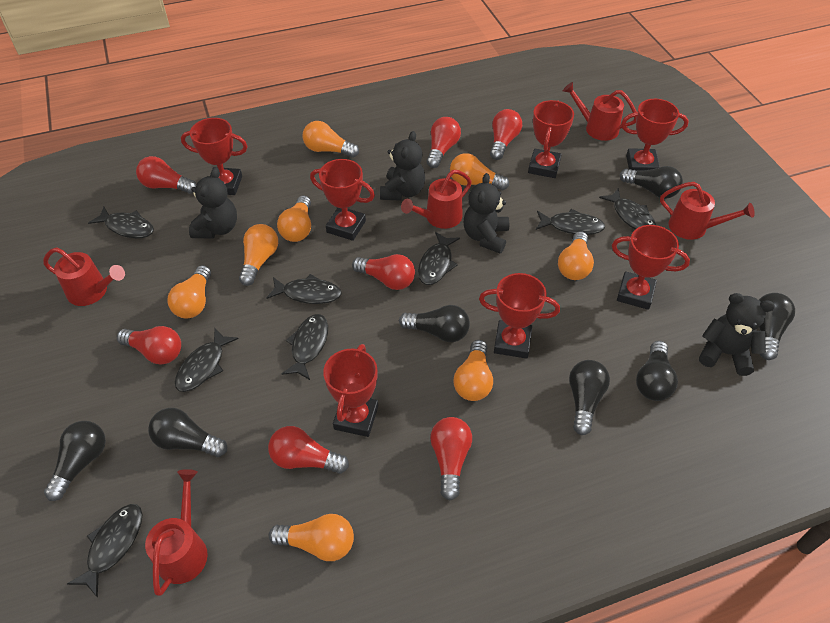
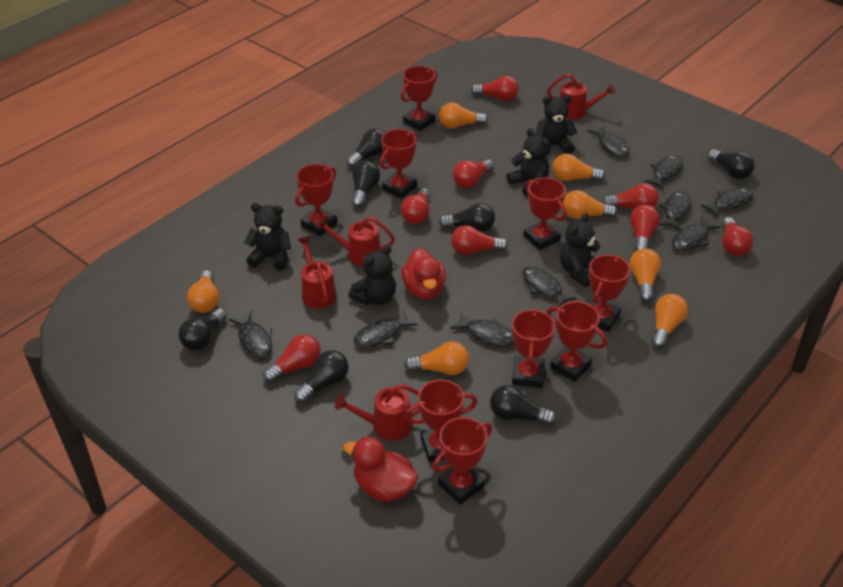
black fish: [67,504,142,598] [88,207,154,238] [175,328,239,392] [267,274,342,304] [282,314,328,380] [418,232,460,285] [536,209,605,235] [599,188,656,229] = 8 -> [229,311,272,358] [354,310,417,348] [450,312,514,346] [522,267,577,307] [588,126,630,158] [644,155,683,189] [659,191,691,231] [672,217,720,251] [701,188,753,217] = 9
black teddy bear: [189,167,237,239] [380,131,425,201] [464,173,509,254] [699,293,775,376] = 4 -> [244,203,291,271] [348,245,396,305] [506,128,549,197] [535,95,577,156] [560,213,600,287] = 5
orange light bulb: [167,265,211,319] [239,224,278,286] [269,514,354,561] [277,195,311,242] [303,121,359,158] [450,153,509,190] [453,340,493,401] [558,231,594,280] = 8 -> [187,270,219,313] [404,341,469,375] [439,102,488,129] [552,154,605,181] [563,190,617,219] [630,248,661,302] [651,294,688,348] = 7
red duck: none = 0 -> [343,437,418,502] [401,248,446,299] = 2
red light bulb: [117,326,181,365] [136,156,196,194] [268,426,349,474] [352,254,415,290] [427,117,461,168] [430,417,472,501] [490,109,522,160] = 7 -> [263,334,321,383] [401,188,430,224] [451,225,508,255] [453,159,494,188] [471,76,519,101] [602,183,658,209] [630,205,660,252] [722,217,753,256] = 8
red trophy: [181,118,248,195] [310,159,375,241] [323,344,378,437] [479,273,560,359] [528,100,574,178] [612,225,690,310] [621,99,689,171] = 7 -> [295,164,337,236] [380,129,418,199] [401,66,437,131] [404,380,477,463] [433,417,492,504] [512,308,555,388] [523,177,566,250] [547,301,607,382] [589,254,630,332] = 9
red watering can: [44,247,125,306] [145,469,208,596] [401,170,472,229] [563,82,637,141] [660,182,755,240] = 5 -> [298,236,337,309] [315,217,395,266] [335,384,420,441] [547,74,615,120] = 4

